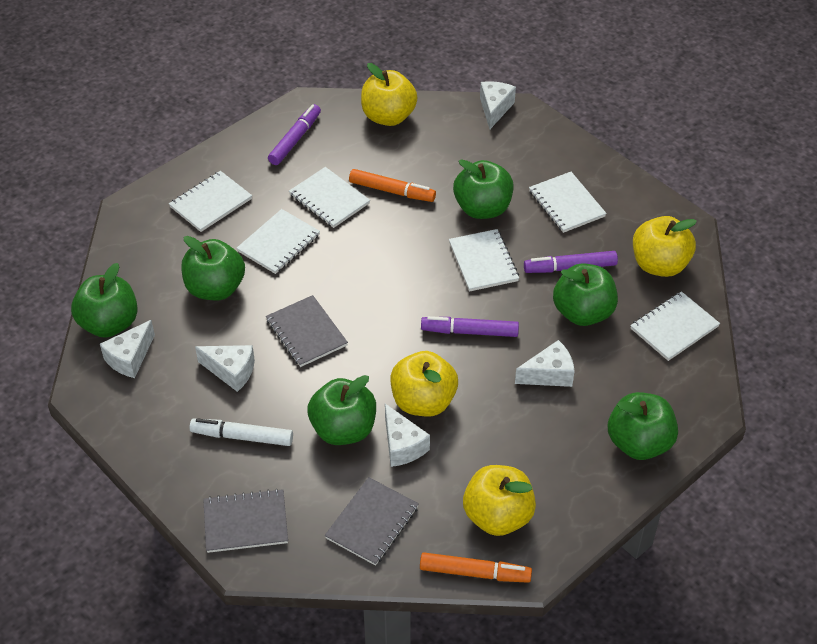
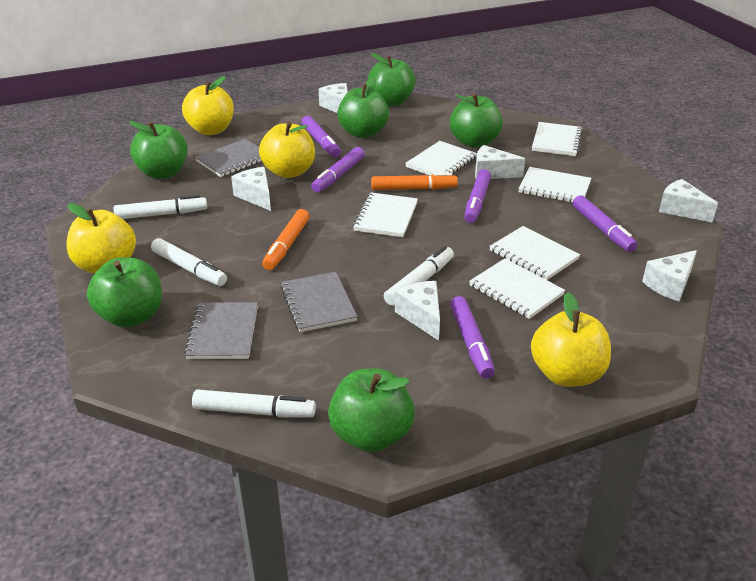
purple marker: [268,104,321,165] [421,316,519,337] [524,251,618,273] = 3 -> [301,116,341,157] [311,147,365,193] [450,296,495,379] [464,169,491,223] [573,195,637,252] = 5
white cheese: [100,320,155,378] [195,345,255,392] [385,404,430,467] [480,81,516,129] [515,340,575,387] = 5 -> [231,167,271,211] [319,83,348,113] [395,281,440,341] [475,145,525,179] [642,250,697,301] [659,179,718,222] = 6
white marker: [189,418,293,446] = 1 -> [114,195,207,219] [151,238,227,286] [192,389,316,418] [384,246,454,306] = 4

